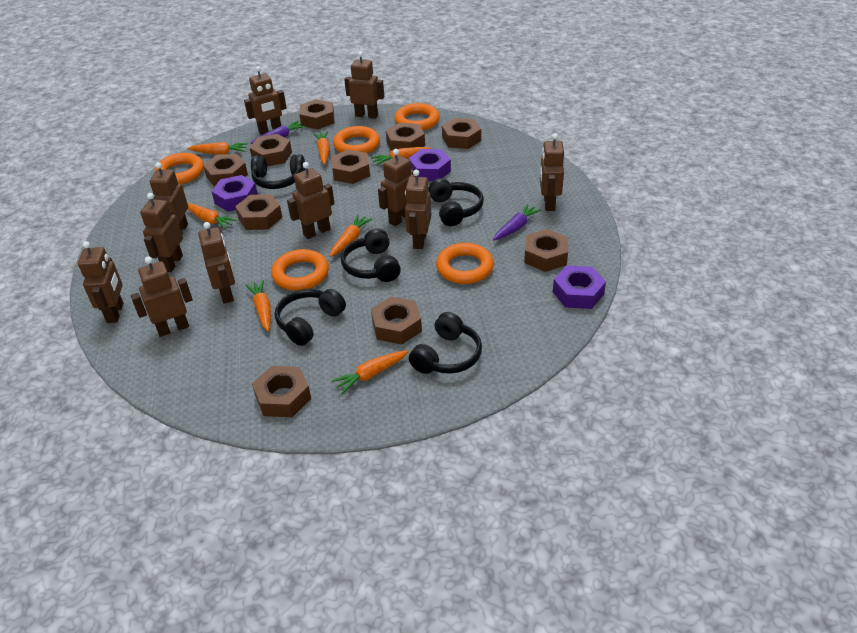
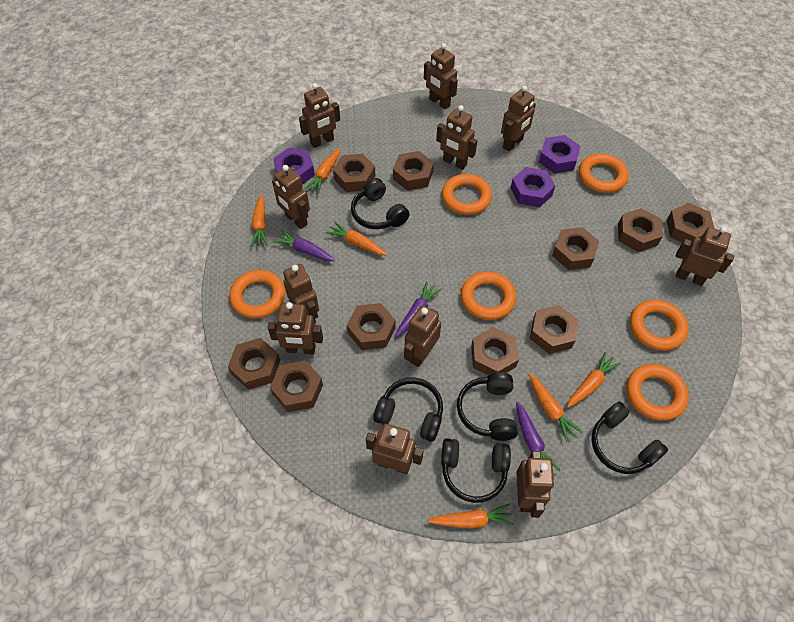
orange carrot: [187,142,248,154] [188,203,237,230] [245,280,271,331] [313,131,330,165] [330,215,372,257] [331,350,409,394] [371,147,432,166] = 7 -> [251,194,268,247] [304,148,340,194] [326,221,387,255] [427,503,514,529] [529,373,583,442] [567,352,621,408] = 6
orange ring: [155,153,204,184] [271,249,329,291] [333,126,380,154] [394,103,440,131] [436,243,494,284] = 5 -> [230,270,285,319] [442,174,492,215] [461,271,516,320] [579,154,629,193] [626,364,689,421] [630,300,689,351] = 6
purple carrot: [251,121,306,144] [493,204,542,240] = 2 -> [273,230,335,261] [396,281,442,337] [516,402,561,471] = 3

